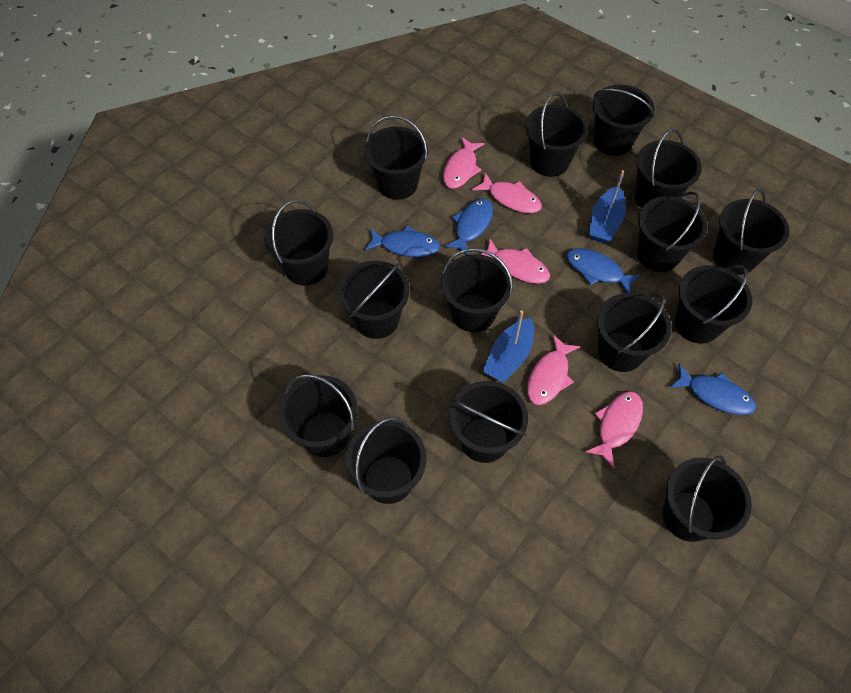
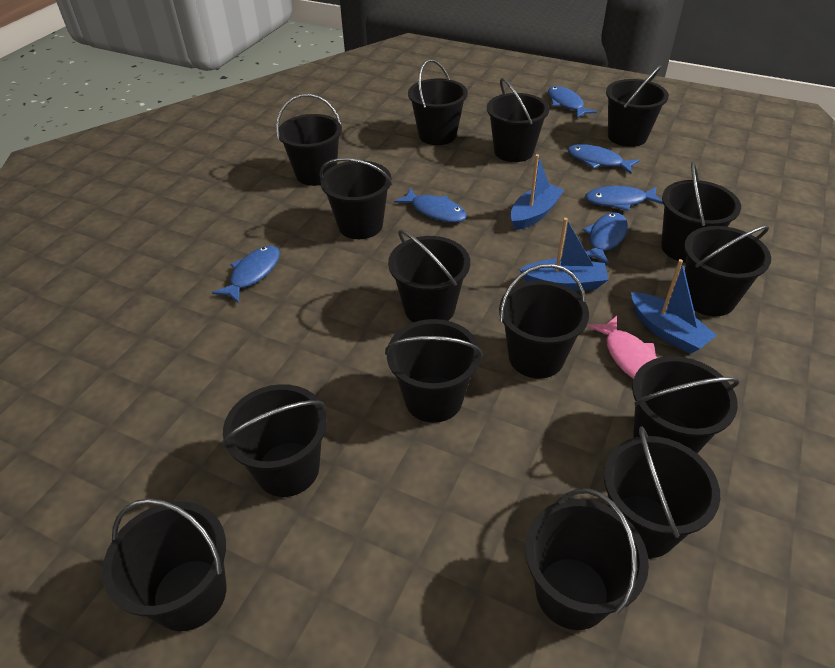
blue boat: [482,310,534,383] [589,170,626,243] = 2 -> [510,154,564,230] [520,218,608,291] [631,259,717,354] = 3
blue fish: [365,226,440,257] [444,198,493,255] [566,248,641,293] [670,363,756,415] = 4 -> [212,245,280,303] [394,188,467,223] [548,86,597,118] [567,144,640,174] [583,212,628,265] [585,186,663,211] = 6
pink fish: [443,137,485,189] [472,173,542,213] [480,239,550,284] [527,335,580,405] [585,391,643,468] = 5 -> [587,316,657,379] = 1

